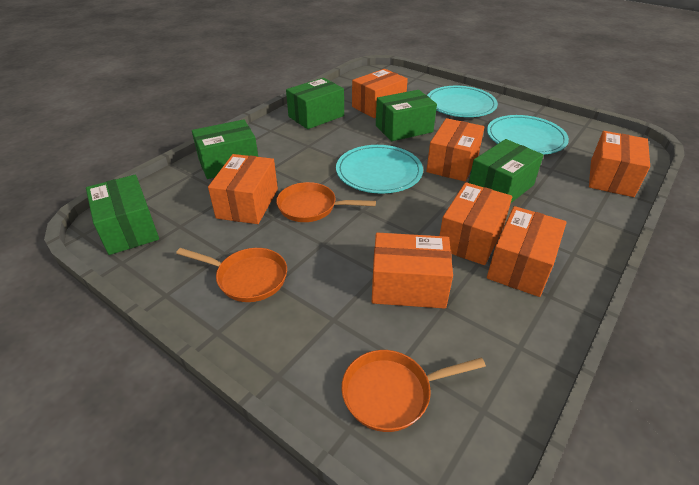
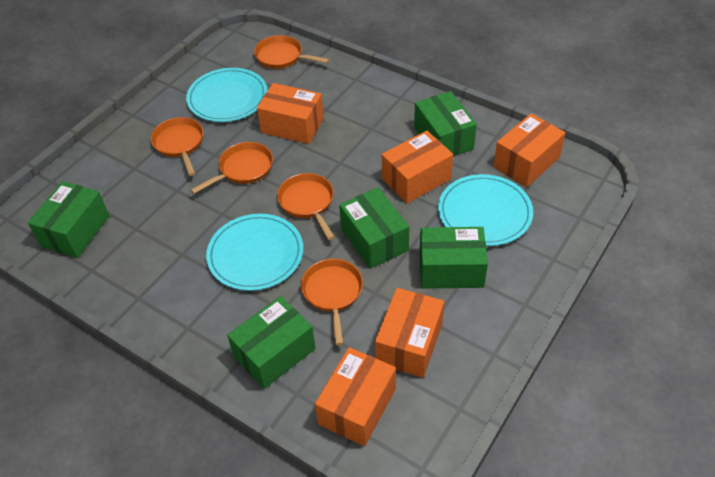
orange box: [208,154,278,224] [352,69,408,118] [372,233,453,309] [426,118,485,181] [440,182,512,265] [487,206,567,297] [589,131,650,197] = 7 -> [257,83,324,144] [315,347,396,446] [375,288,444,378] [382,131,453,204] [493,113,565,187] = 5
orange pan: [176,248,287,302] [276,182,376,222] [341,350,486,432] = 3 -> [151,117,203,176] [191,142,273,194] [254,35,330,69] [277,173,334,240] [301,259,363,346] = 5

